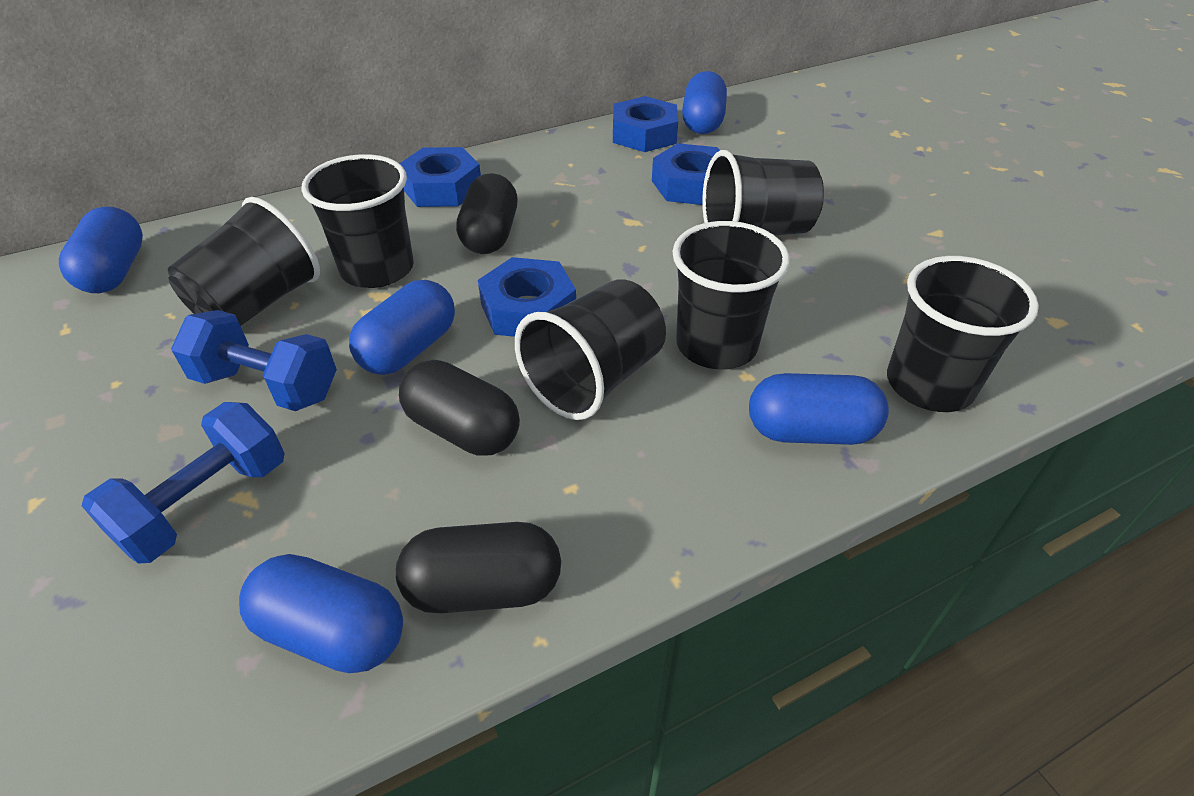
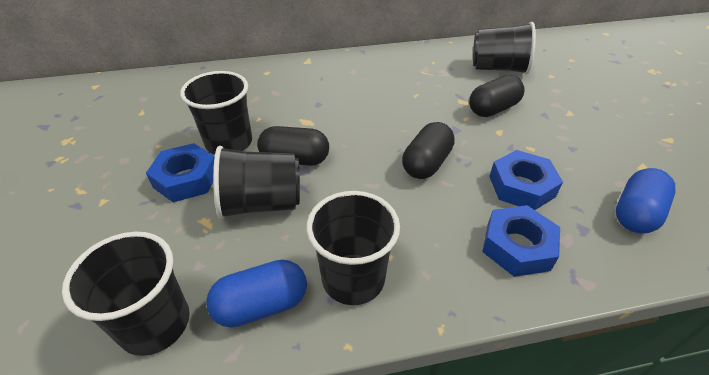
black cup: [168,197,320,326] [301,154,414,288] [515,279,666,420] [672,221,790,369] [702,150,824,235] [887,256,1039,412] = 6 -> [62,231,190,356] [180,71,252,155] [213,146,300,219] [306,191,400,305] [473,22,536,75] = 5
blue capsule: [59,206,143,293] [239,554,403,673] [349,280,455,375] [682,71,727,134] [749,373,889,445] = 5 -> [206,260,307,327] [616,168,675,234] = 2
blue dumbbell: [82,402,285,564] [171,310,337,411] = 2 -> none = 0
blue nut: [399,147,481,207] [478,257,576,337] [613,96,678,152] [652,143,720,205] = 4 -> [146,143,215,202] [482,205,560,277] [489,150,563,210] = 3

